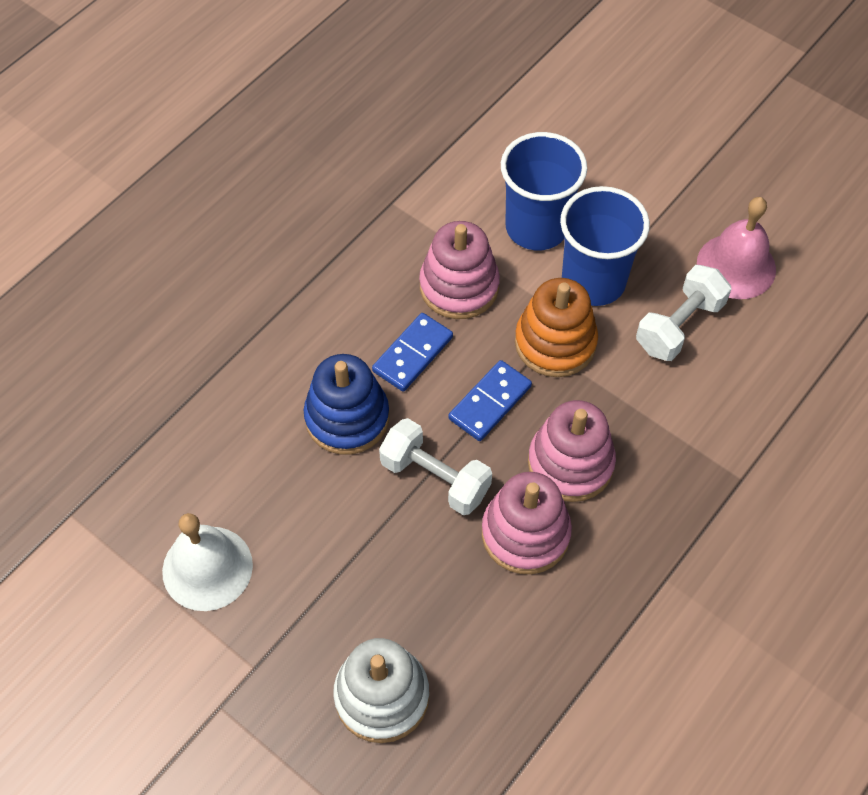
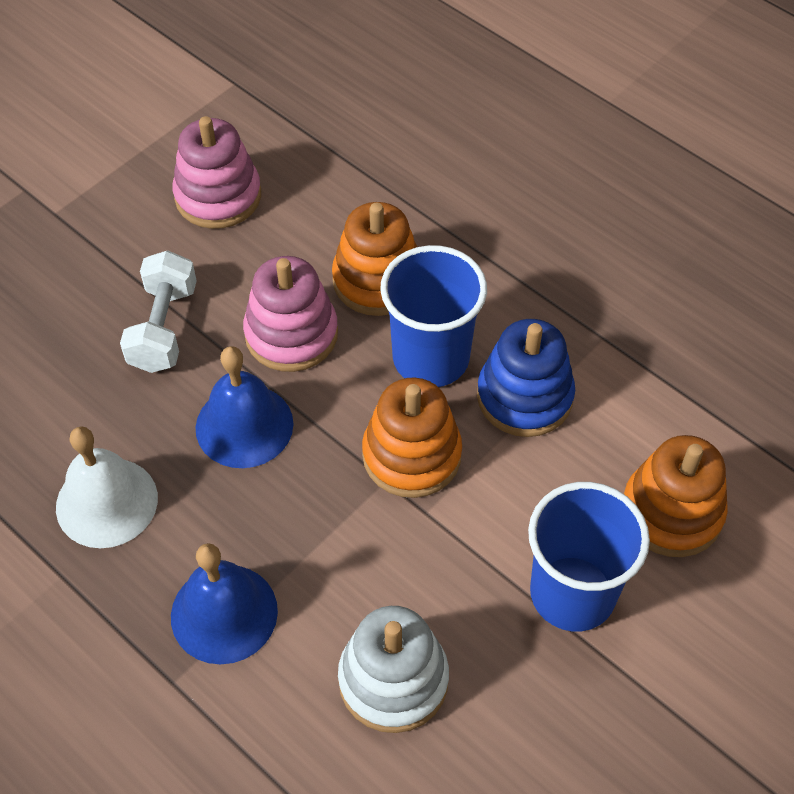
blue bell: none = 0 -> [171,543,278,664] [196,346,294,468] = 2
blue domino: [372,313,453,392] [448,360,532,441] = 2 -> none = 0
orange stacking toy: [515,278,598,377] = 1 -> [332,202,417,316] [362,378,462,498] [624,435,728,557] = 3
pink bell: [697,197,776,299] = 1 -> none = 0
pink stacking toy: [419,221,500,319] [482,472,572,574] [528,400,616,502] = 3 -> [172,116,261,229] [243,256,338,372] = 2
white dumbbell: [379,418,492,515] [636,265,731,361] = 2 -> [120,250,197,373] = 1

